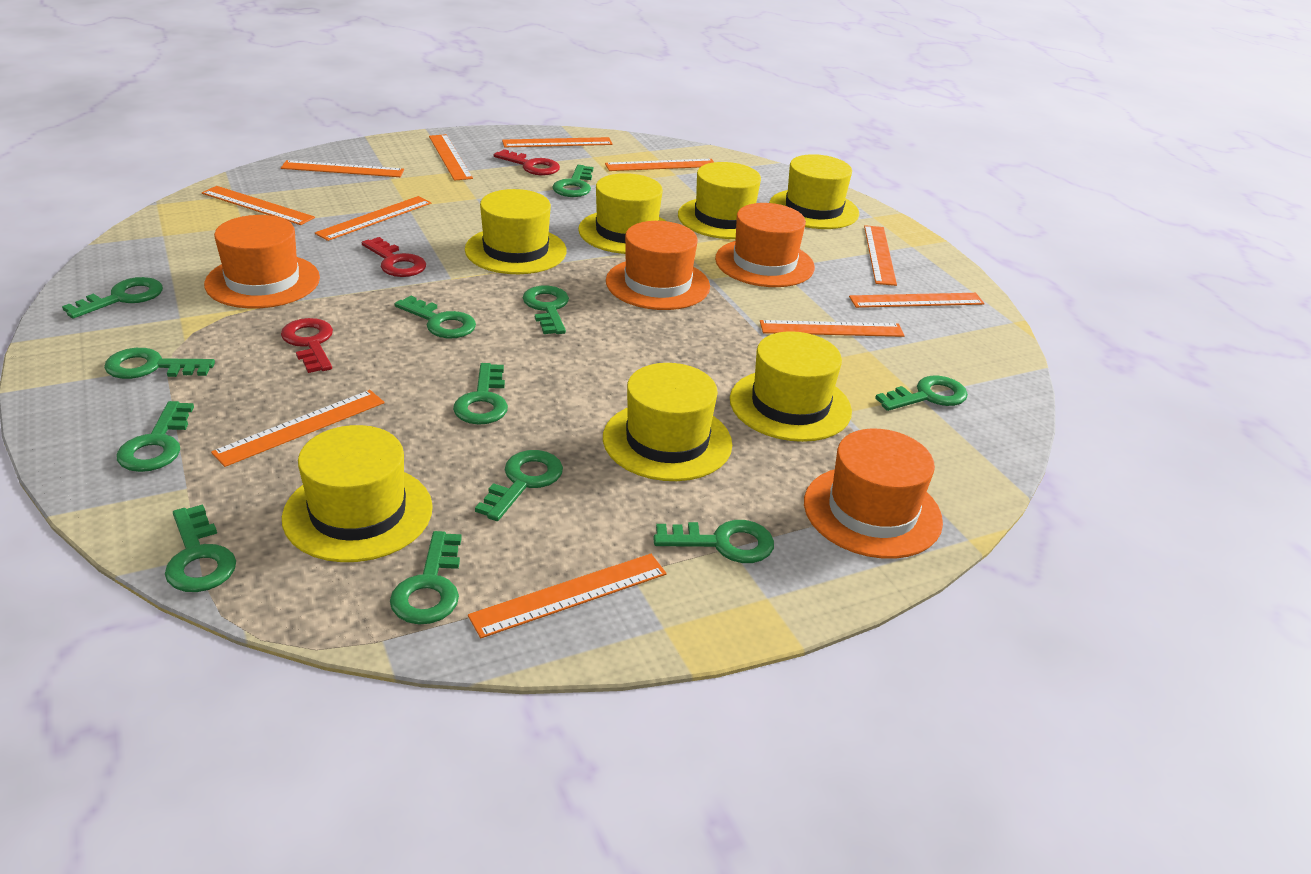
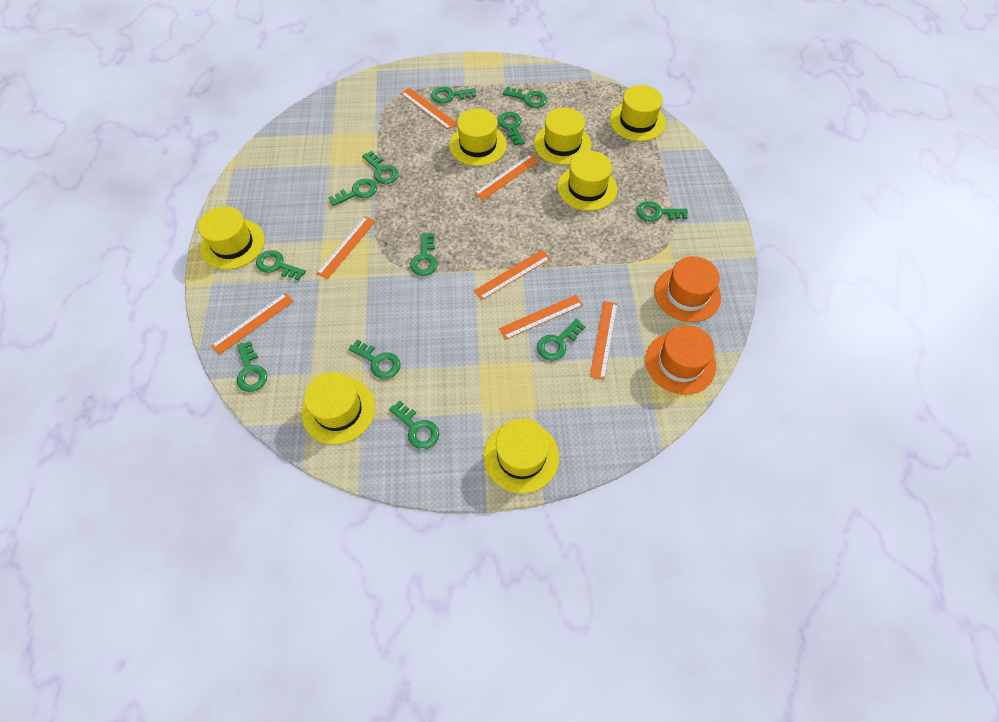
orange hat: [204,215,320,309] [606,221,710,310] [715,203,815,287] [804,429,943,559] = 4 -> [645,325,716,395] [654,256,721,322] = 2
orange ruler: [202,186,315,225] [211,390,385,467] [281,160,404,177] [315,196,431,241] [429,134,473,181] [468,554,667,638] [502,137,613,147] [605,159,714,171] [760,320,905,337] [849,293,985,308] [864,225,897,286] = 11 -> [211,293,294,355] [316,216,376,279] [401,88,457,130] [474,154,539,200] [474,250,550,300] [499,295,583,339] [590,301,618,380] = 7
red key: [281,318,333,373] [362,237,426,277] [494,149,560,176] = 3 -> none = 0

